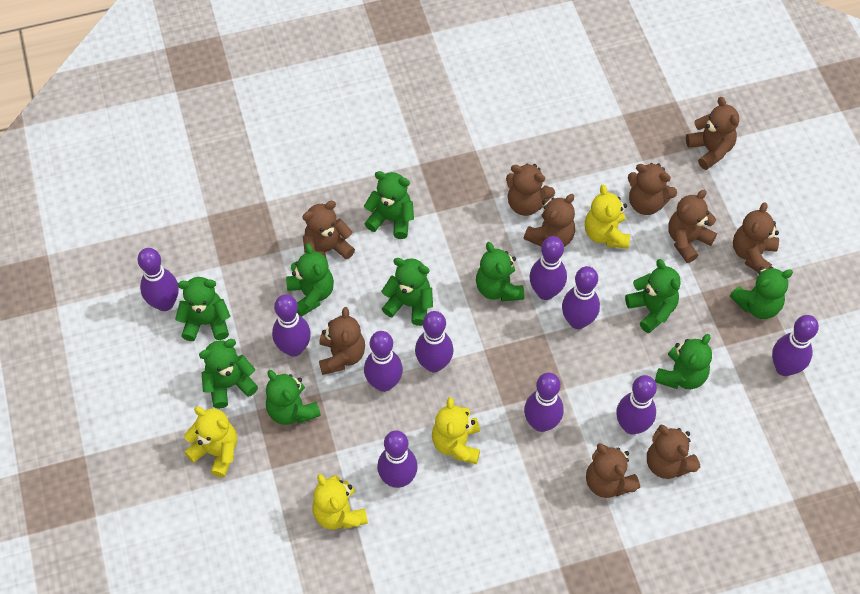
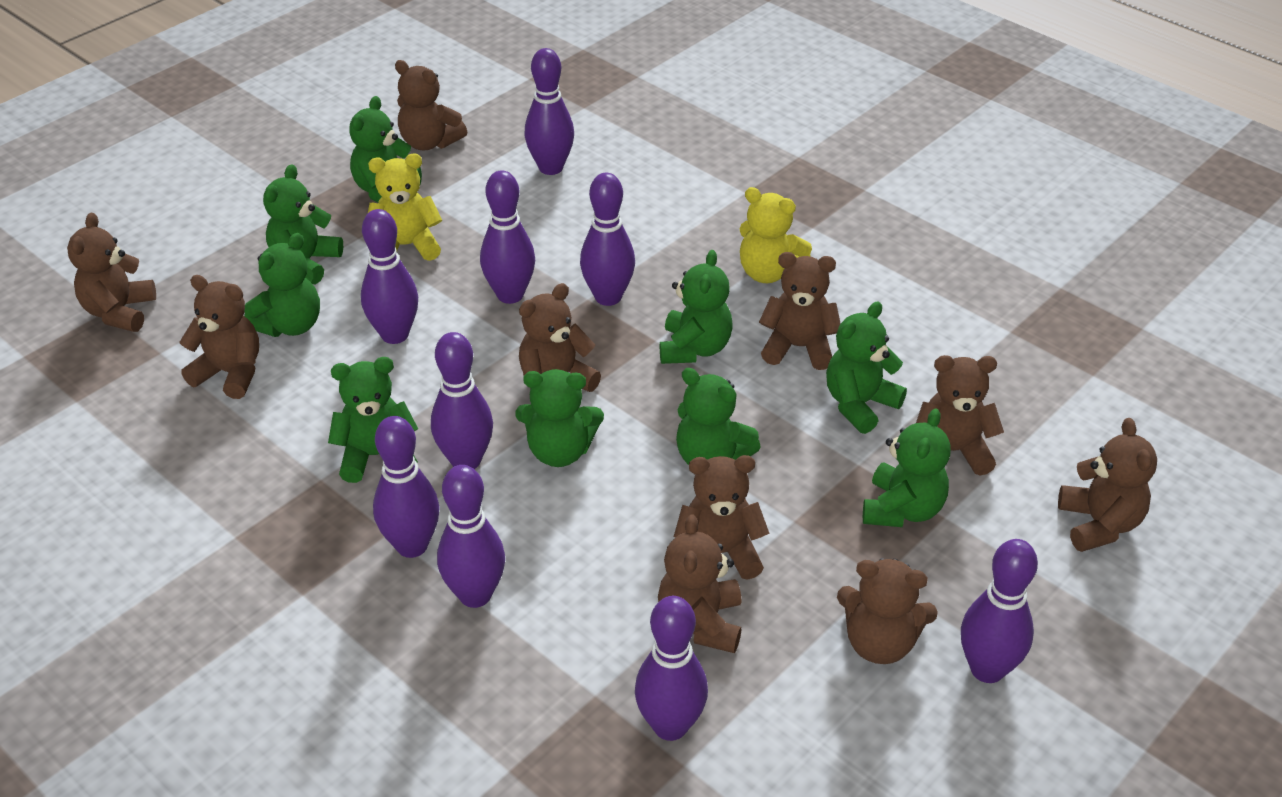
green teddy bear: [175,277,230,341] [199,339,258,409] [266,370,321,425] [286,243,334,316] [364,171,414,239] [381,258,433,326] [476,242,524,302] [625,259,681,333] [655,334,712,389] [730,267,793,319] = 10 -> [244,233,320,337] [263,164,343,284] [328,357,418,483] [349,96,422,203] [515,369,604,467] [660,250,732,364] [676,368,761,465] [826,302,907,434] [863,408,951,527] = 9
purple bowling pin: [138,248,179,311] [272,294,311,356] [364,331,403,392] [377,430,418,488] [415,311,453,372] [524,373,564,432] [529,236,567,300] [562,266,600,329] [616,375,657,435] [772,315,819,376] = 10 -> [361,209,418,344] [373,416,440,558] [431,332,493,469] [437,465,505,608] [480,170,535,304] [524,48,574,175] [580,173,635,306] [635,596,708,741] [961,539,1038,683] = 9
yellow teddy bear: [184,407,237,477] [312,474,368,530] [432,397,480,464] [585,185,630,248] = 4 -> [368,154,442,261] [740,187,812,283] = 2

